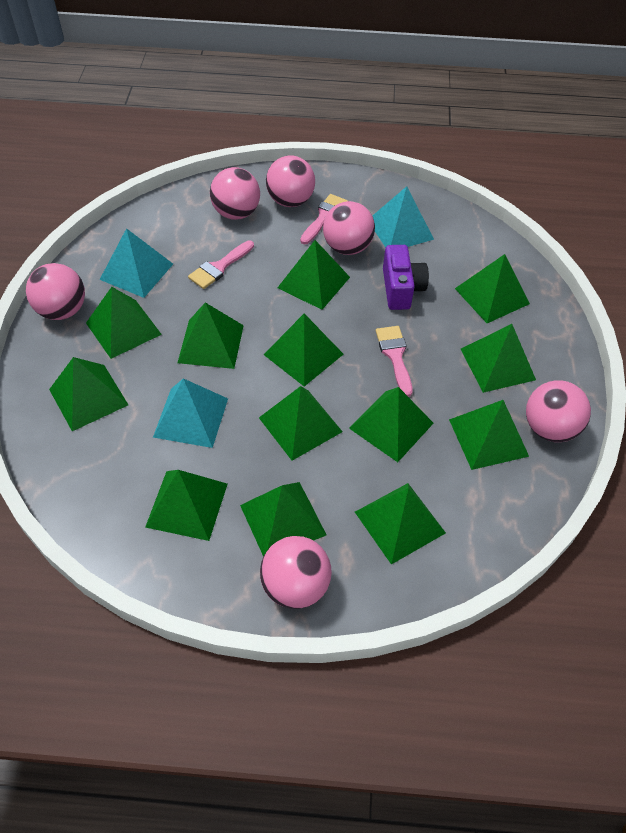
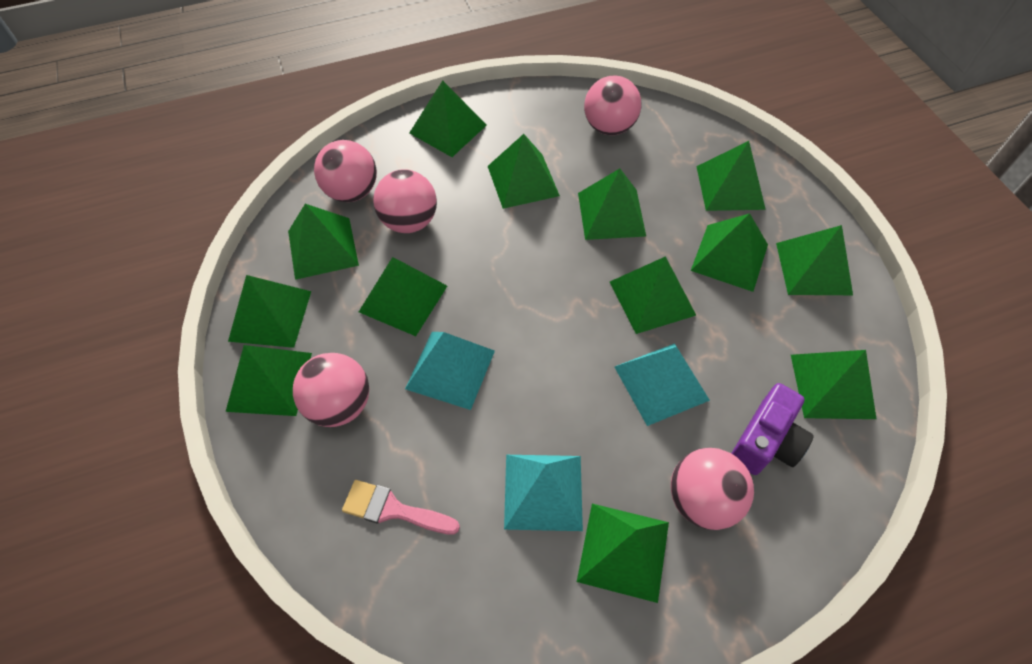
pink ball: [26,263,85,320] [210,167,260,220] [260,536,332,609] [266,155,315,207] [323,201,375,255] [526,380,591,442] = 6 -> [293,353,370,427] [314,140,377,202] [374,169,437,233] [584,75,641,135] [671,448,754,530] = 5
pink brush: [188,240,254,289] [300,194,348,244] [376,326,413,397] = 3 -> [342,480,460,535] = 1

